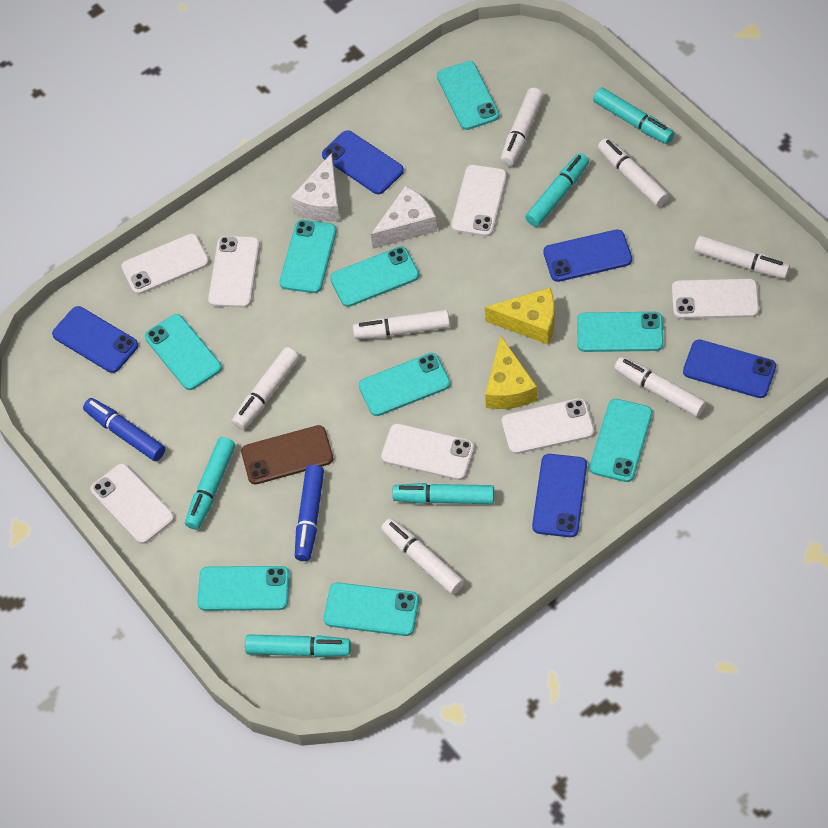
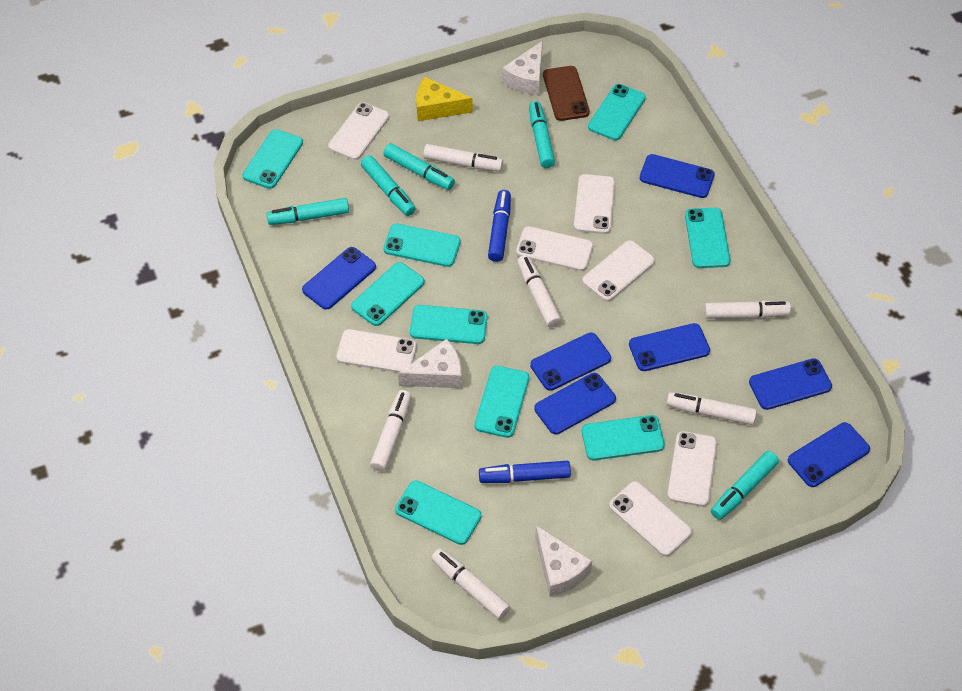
blue phone: [52,306,138,373] [322,130,404,194] [532,454,587,537] [543,229,632,282] [683,340,776,398] = 5 -> [302,247,376,310] [530,333,611,391] [534,373,616,434] [629,323,710,371] [639,154,715,198] [749,358,832,410] [788,422,870,487] = 7
white cheese: [291,153,340,221] [371,186,437,249] = 2 -> [398,339,462,388] [502,41,543,95] [535,525,592,597] = 3
white marker: [232,347,299,430] [353,310,450,339] [381,518,464,595] [500,88,544,166] [598,138,669,207] [614,357,706,417] [694,236,790,279] = 7 -> [370,390,411,472] [423,144,503,171] [431,548,510,619] [517,255,562,328] [666,392,757,425] [704,301,791,319] = 6
yellow cheese: [485,287,554,345] [485,336,538,409] = 2 -> [416,77,472,121] = 1

